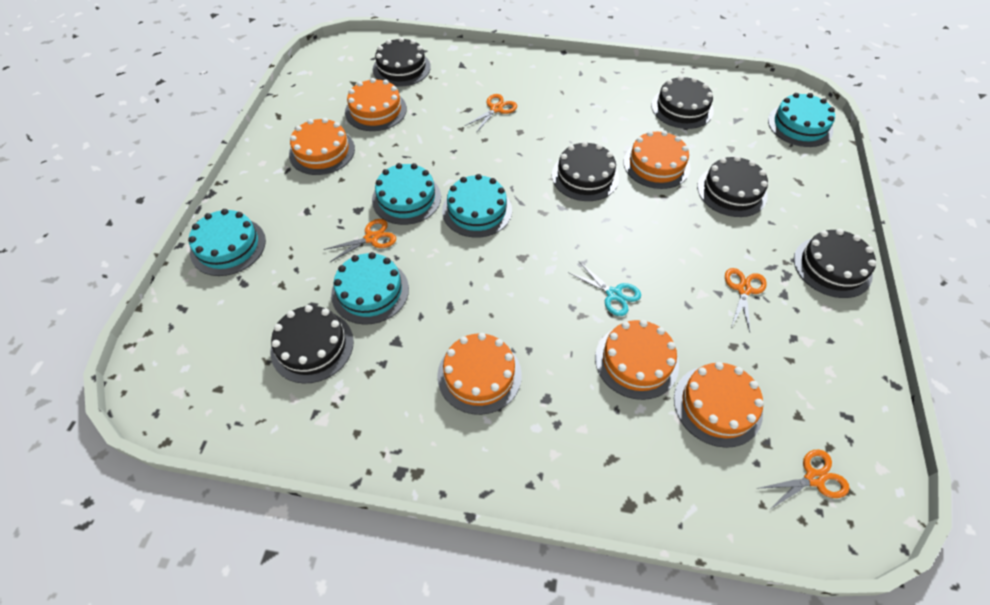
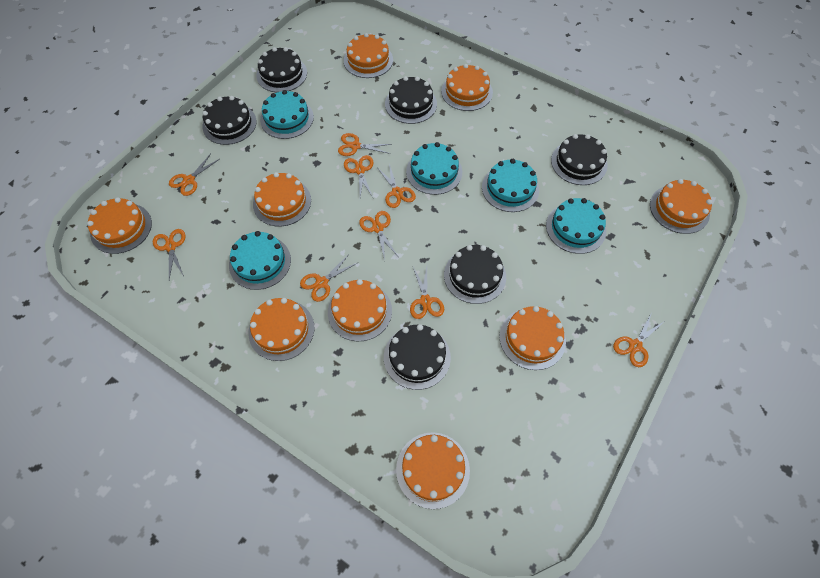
orange cake: [289,118,355,175] [345,78,407,131] [437,333,522,415] [595,320,679,400] [624,131,691,189] [674,362,764,448] = 6 -> [87,197,152,254] [249,298,314,361] [253,172,311,227] [328,279,392,341] [344,33,393,78] [396,432,470,509] [441,64,493,111] [499,306,566,370] [650,179,712,234] = 9
orange scissors: [323,219,396,262] [465,94,517,133] [725,268,767,332] [760,450,850,510] = 4 -> [153,229,186,280] [169,155,220,196] [300,254,357,302] [338,133,391,156] [344,155,373,197] [359,211,398,260] [377,164,416,208] [410,267,444,319] [613,312,665,367] = 9
turquoise scissors: [568,262,641,316] = 1 -> none = 0

